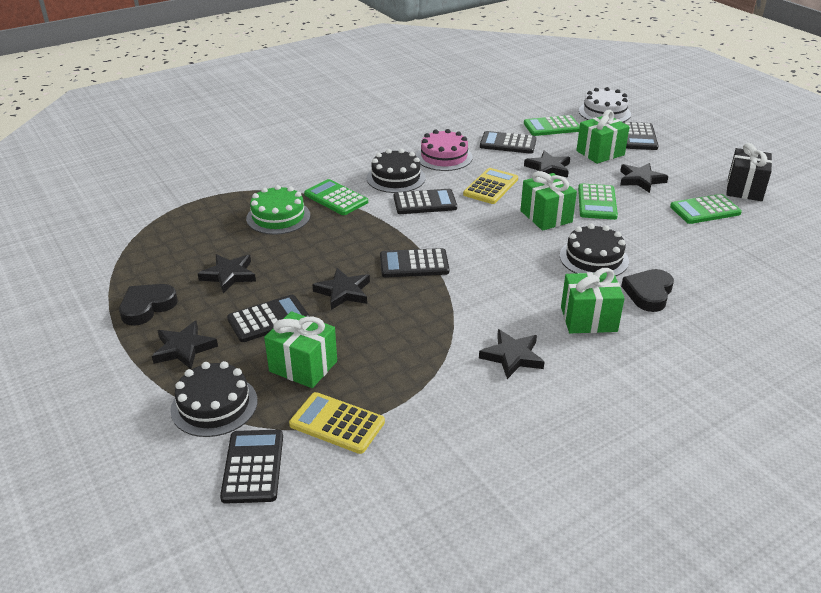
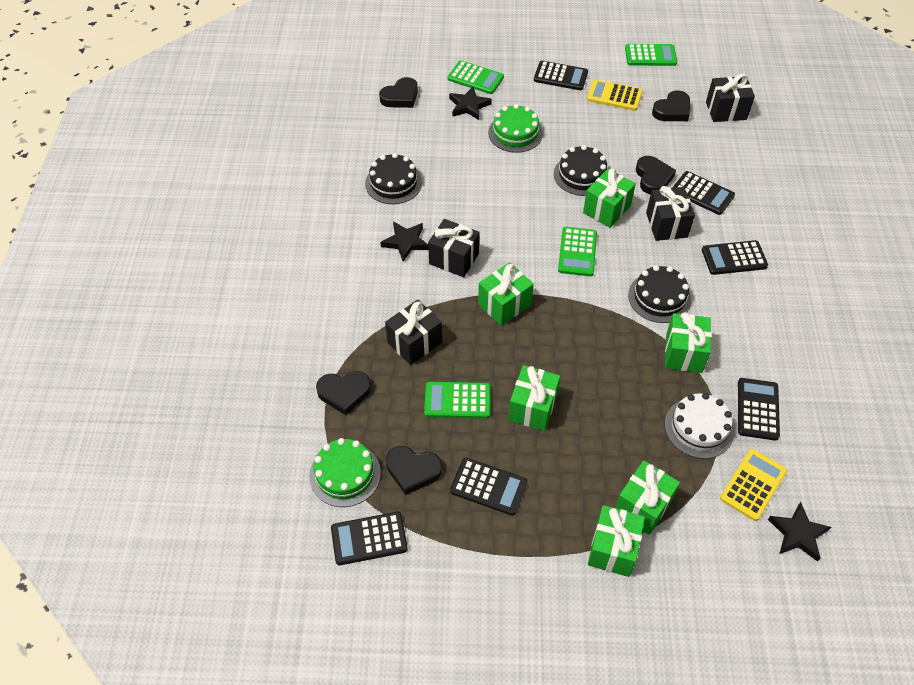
black gift: [726,143,772,201] = 1 -> [385,300,442,365] [428,219,480,277] [646,186,695,241] [706,74,755,122] = 4
black heart: [119,284,178,326] [621,269,674,312] = 2 -> [316,371,371,415] [379,77,418,108] [386,446,442,495] [636,156,676,195] [652,90,690,121] = 5
black star: [152,321,218,369] [197,254,256,293] [312,268,370,310] [479,329,544,379] [524,150,570,178] [620,163,668,193] = 6 -> [380,221,429,262] [449,87,492,120] [768,502,831,562] = 3
green cake: [246,185,310,235] = 1 -> [309,438,381,507] [488,104,543,153] = 2
green gift: [264,311,337,388] [520,171,577,231] [561,268,625,333] [576,110,630,164] = 4 -> [478,262,534,326] [508,365,560,431] [583,169,636,228] [588,505,645,577] [615,460,680,535] [665,312,711,373] = 6
pink cake: [416,129,473,171] = 1 -> none = 0

